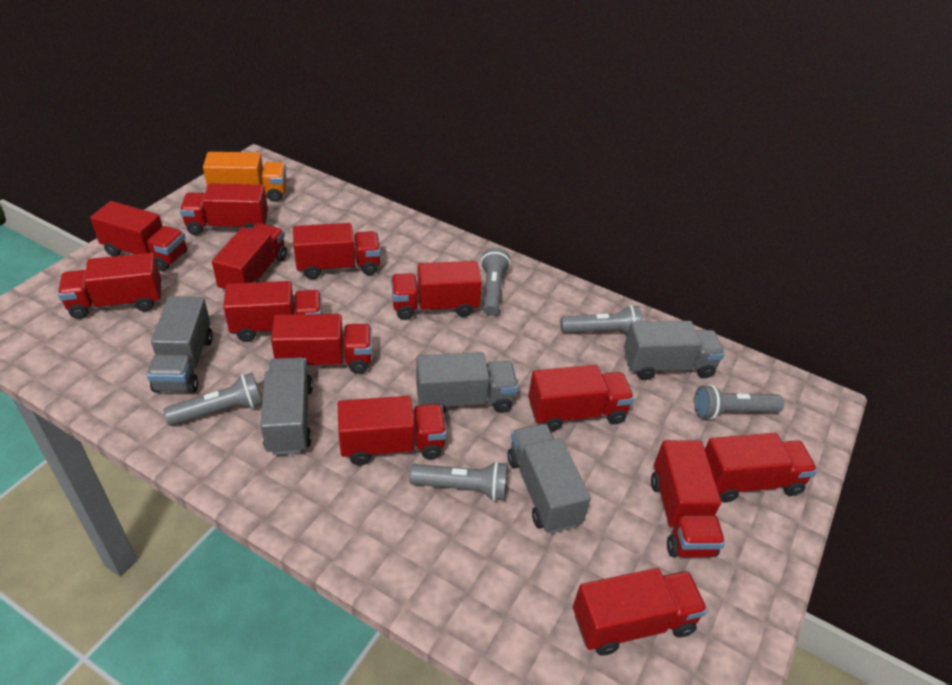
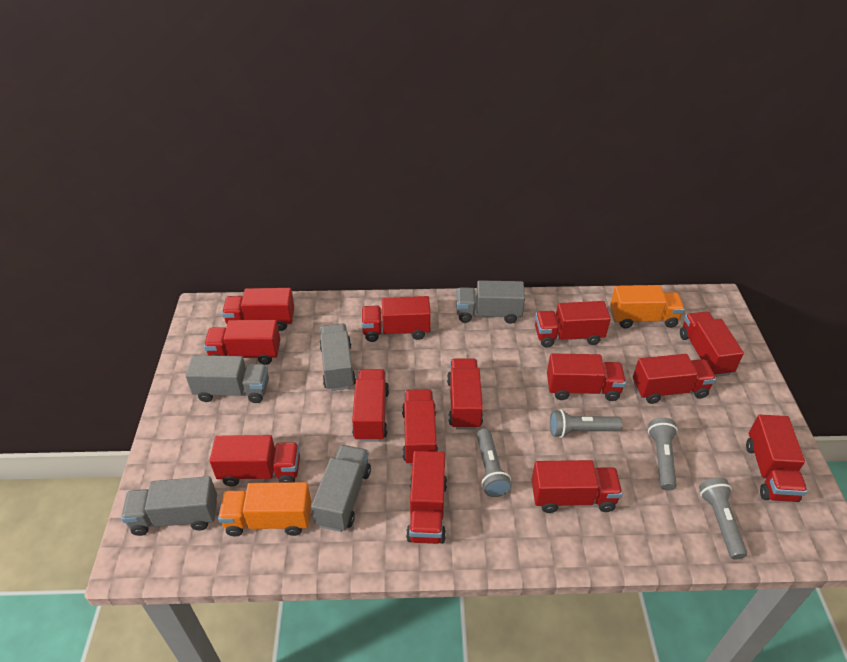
grey flashlight: [163,373,262,426] [409,461,508,501] [481,248,510,316] [561,305,643,334] [694,384,784,420] = 5 -> [477,428,512,497] [550,409,622,438] [648,417,678,491] [699,478,747,560] = 4
orange truck: [203,152,287,202] = 1 -> [218,482,311,537] [610,285,685,329] = 2
red truck: [58,253,161,319] [90,201,187,271] [180,183,268,235] [212,223,287,292] [223,281,322,342] [271,314,372,374] [293,223,381,279] [338,396,447,465] [391,261,482,320] [528,365,634,431] [573,568,708,656] [651,440,725,557] [705,433,817,502] = 13 -> [204,320,280,365] [210,435,300,486] [222,288,294,331] [352,369,389,442] [361,296,431,342] [402,389,438,466] [406,451,447,544] [447,358,483,430] [532,460,623,513] [535,301,611,347] [547,353,626,401] [633,354,716,404] [680,311,744,377] [746,415,807,502] = 14

